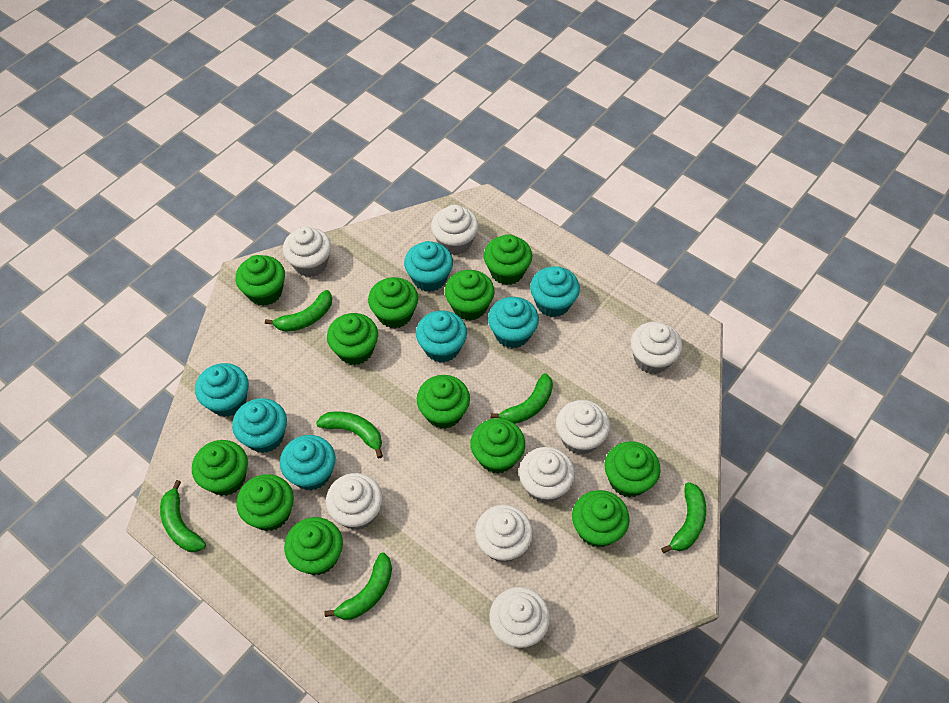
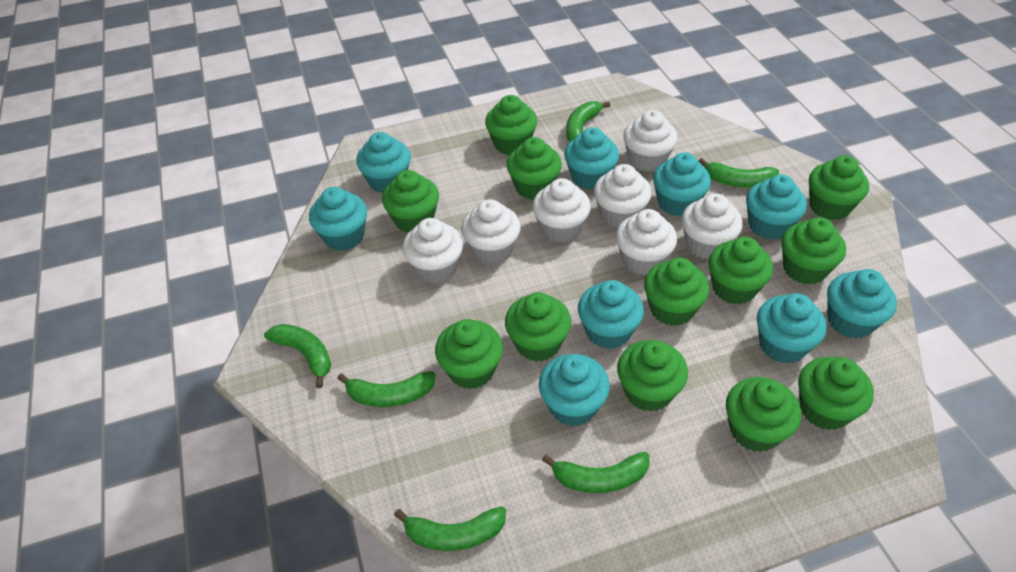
turquoise cupcake: [195,363,249,417] [232,398,287,453] [280,435,336,491] [404,241,453,292] [416,310,467,363] [488,297,539,348] [530,266,580,317] = 7 -> [309,187,367,251] [356,132,411,193] [539,354,610,426] [564,127,619,190] [578,280,644,349] [653,152,711,216] [746,174,807,240] [757,293,827,364] [827,269,897,339] = 9
white cupcake: [283,226,331,277] [326,473,383,530] [431,205,479,255] [475,505,533,563] [489,587,550,648] [519,447,575,503] [556,400,610,455] [630,322,682,374] = 8 -> [403,218,463,284] [461,199,521,265] [532,178,591,243] [594,164,652,228] [616,209,677,275] [623,110,678,172] [681,193,743,259] = 7

